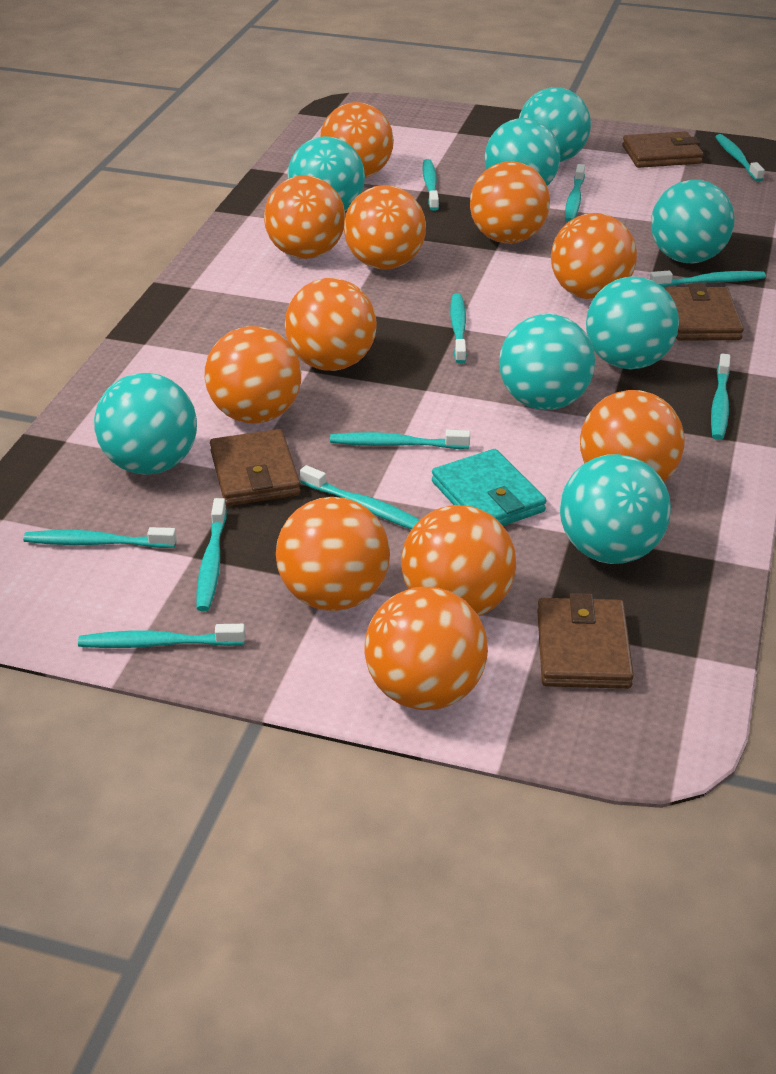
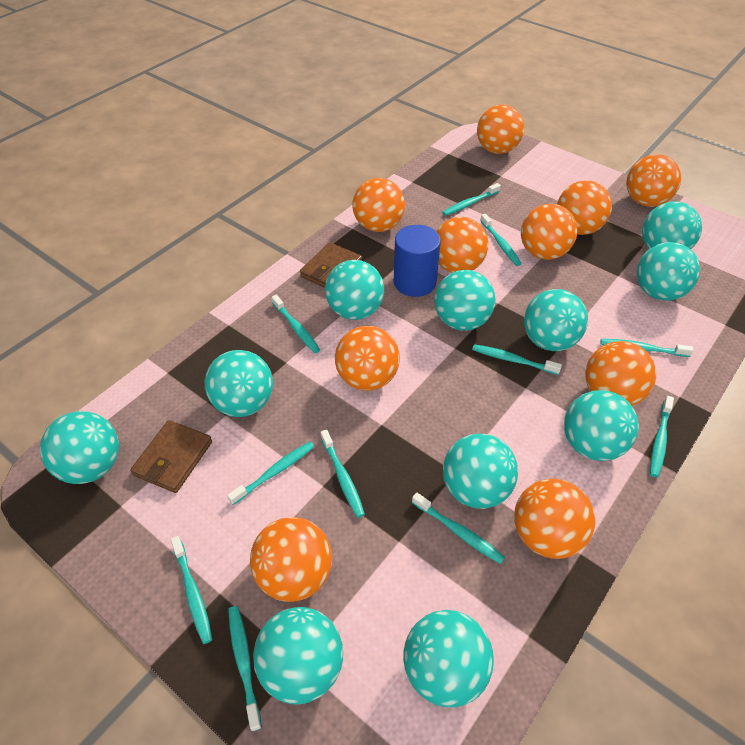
blue cylinder: none = 0 -> [394,225,441,297] = 1
brown wallet: [210,429,301,506] [537,593,634,689] [622,131,703,168] [665,283,744,341] = 4 -> [130,420,212,493] [300,242,362,288] = 2
orange ball: [205,326,301,424] [264,175,346,259] [276,497,390,611] [285,278,377,371] [320,102,394,178] [344,185,426,270] [364,587,488,710] [401,505,516,616] [470,161,550,244] [551,213,637,300] [580,390,684,482] = 11 -> [250,517,332,602] [335,326,400,391] [353,178,405,232] [436,217,488,273] [477,105,524,154] [514,478,596,559] [521,204,578,260] [557,180,612,235] [585,341,656,406] [626,154,681,207] = 10
turquoise ball: [94,373,197,475] [287,136,365,211] [485,118,560,186] [499,314,595,410] [519,87,591,162] [560,454,671,564] [586,276,679,369] [651,180,735,264] = 8 -> [40,411,119,484] [204,350,273,417] [253,607,343,704] [325,260,384,320] [403,610,494,708] [434,270,495,331] [443,434,518,509] [524,289,588,351] [564,390,639,461] [637,242,700,301] [642,201,702,249] = 11
turquoise wallet: [432,449,546,526] = 1 -> none = 0

